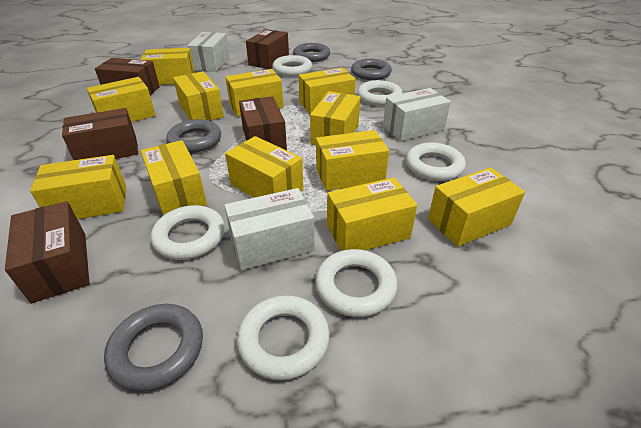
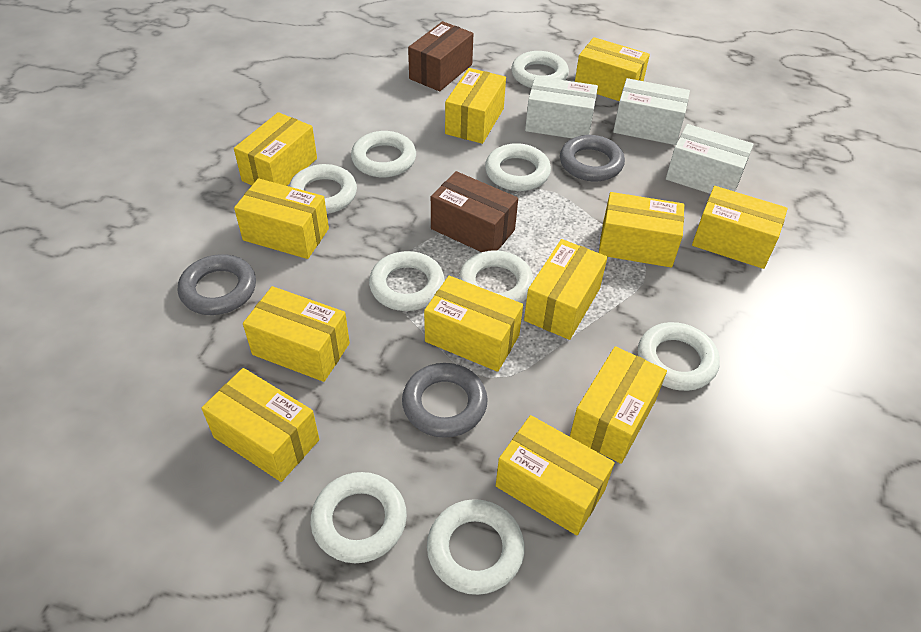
brown box: [5,201,90,303] [62,108,138,160] [95,58,160,95] [239,96,287,150] [246,29,289,69] = 5 -> [408,21,473,91] [431,171,518,252] = 2
grey ring: [104,304,203,392] [166,119,221,153] [293,43,330,62] [351,58,392,80] = 4 -> [178,254,256,315] [402,363,488,438] [560,135,625,181] = 3
white ring: [151,205,225,260] [237,295,330,380] [272,55,312,76] [315,249,398,317] [357,80,403,106] [406,142,466,181] = 6 -> [289,164,357,214] [311,472,407,563] [351,131,416,177] [369,251,445,311] [427,499,525,595] [459,250,534,303] [485,143,551,191] [511,51,569,88] [638,322,720,391] = 9

